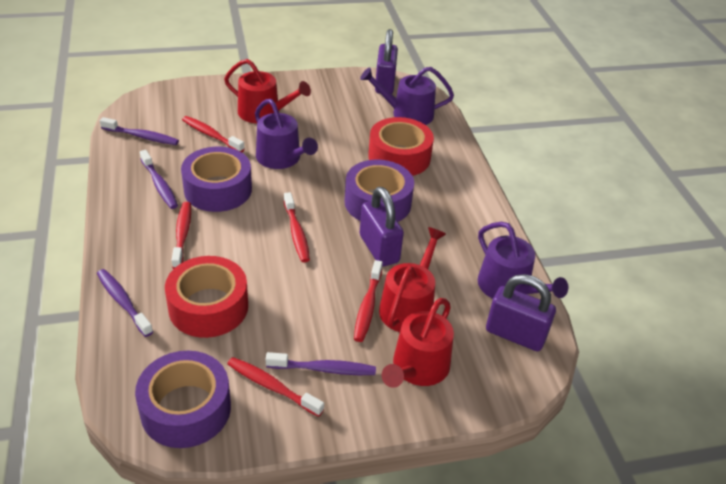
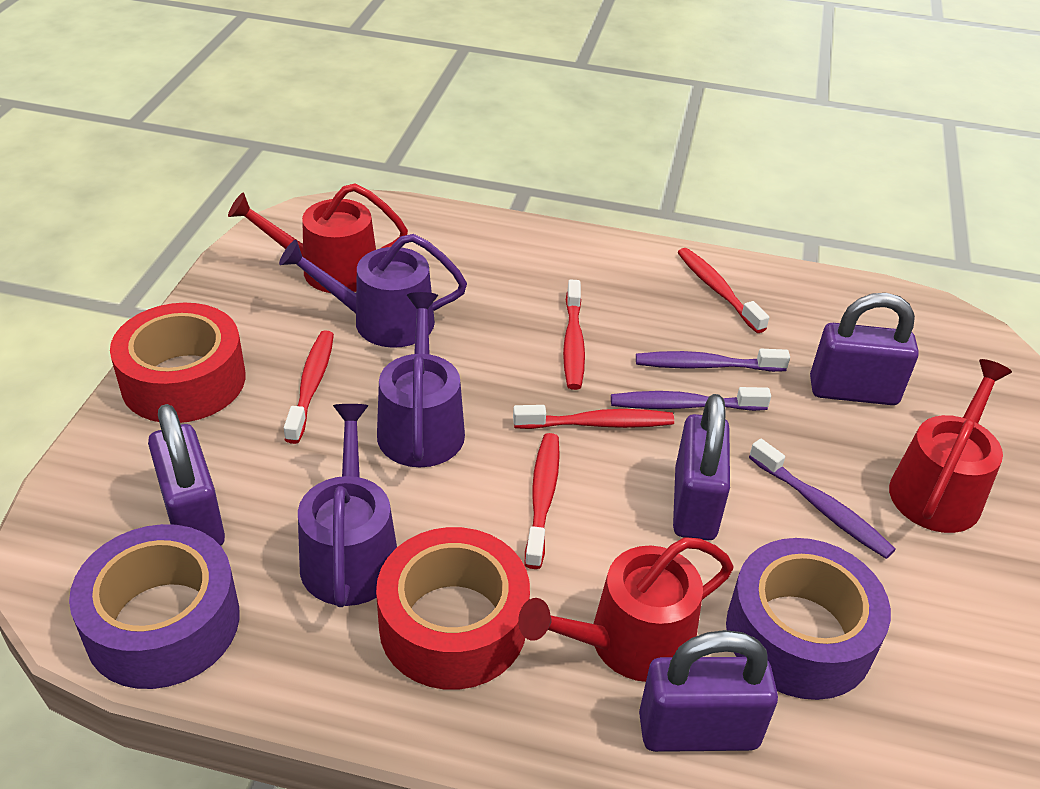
purple padlock: [360,187,404,267] [375,29,398,94] [486,274,556,351] = 3 -> [148,404,225,546] [639,630,778,752] [673,394,730,541] [810,293,919,405] = 4
purple tape: [135,351,231,448] [181,147,252,212] [345,160,414,222] = 3 -> [69,524,240,689] [726,538,891,700] = 2
purple toothbrush: [97,269,153,337] [100,117,179,145] [140,150,178,209] [266,352,376,375] = 4 -> [611,387,771,411] [636,349,790,372] [749,439,896,559] = 3

